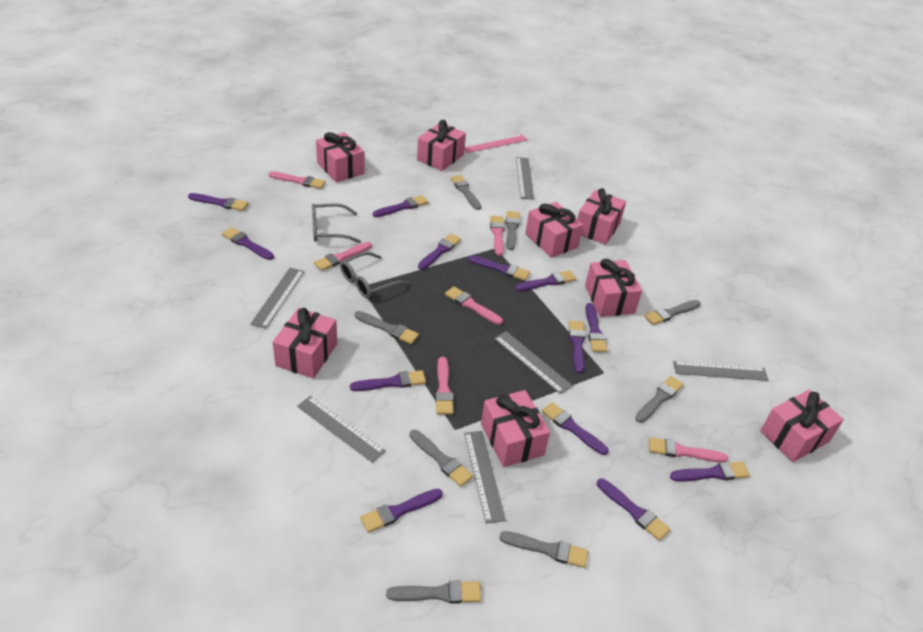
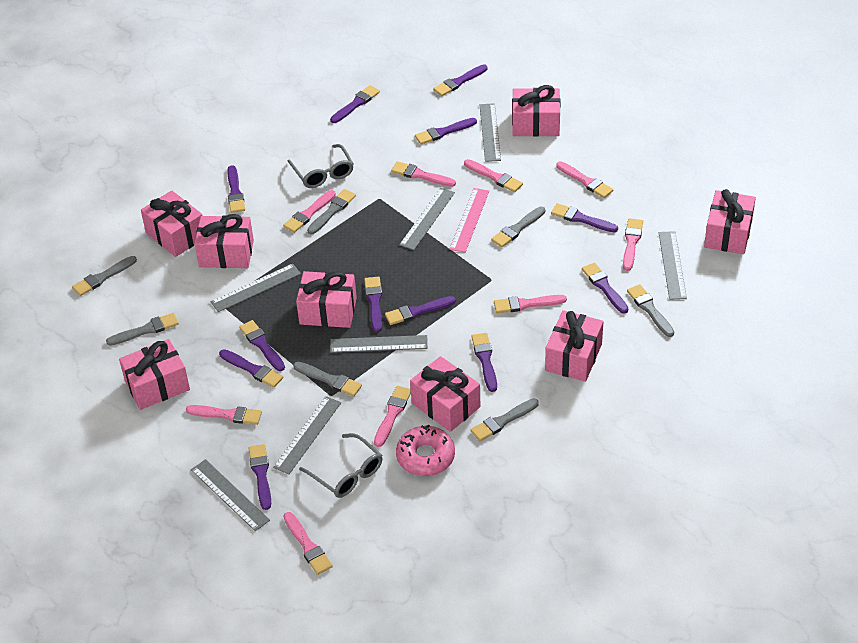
grey brush: [355,311,419,344] [386,581,481,604] [409,430,473,487] [450,175,481,210] [499,531,588,568] [505,211,520,250] [635,376,683,423] [644,300,701,325] = 8 -> [72,256,137,296] [106,313,179,346] [293,362,362,397] [307,189,356,235] [470,398,539,441] [491,207,545,247] [627,284,674,337] = 7
grey ruler: [250,268,304,329] [297,396,386,463] [464,431,506,524] [494,331,573,394] [516,157,534,199] [673,361,768,381] = 6 -> [191,459,270,531] [210,263,301,312] [273,396,341,474] [330,335,428,353] [399,188,455,250] [480,103,501,162] [659,231,687,300] = 7
pink brush: [269,171,326,189] [314,242,372,271] [435,357,453,415] [445,286,503,325] [490,216,505,256] [649,437,728,462] = 6 -> [186,405,262,425] [283,190,336,233] [284,512,333,575] [374,386,411,447] [391,161,456,187] [464,159,523,192] [494,295,567,313] [556,161,613,198] [623,218,643,271] = 9
pink donut: none = 0 -> [396,425,455,476] = 1
purple brush: [188,193,248,211] [222,227,274,260] [350,370,426,391] [360,489,443,533] [373,195,428,217] [418,234,461,270] [468,255,530,281] [515,270,576,291] [542,402,609,455] [569,320,586,374] [585,303,607,352] [597,478,670,541] [670,462,750,482] = 13 -> [219,349,283,388] [227,165,245,213] [239,320,285,371] [248,444,271,510] [330,85,380,123] [364,277,382,332] [385,296,456,325] [415,118,477,145] [433,64,487,96] [471,333,497,392] [551,203,618,233] [582,263,628,314] = 12

